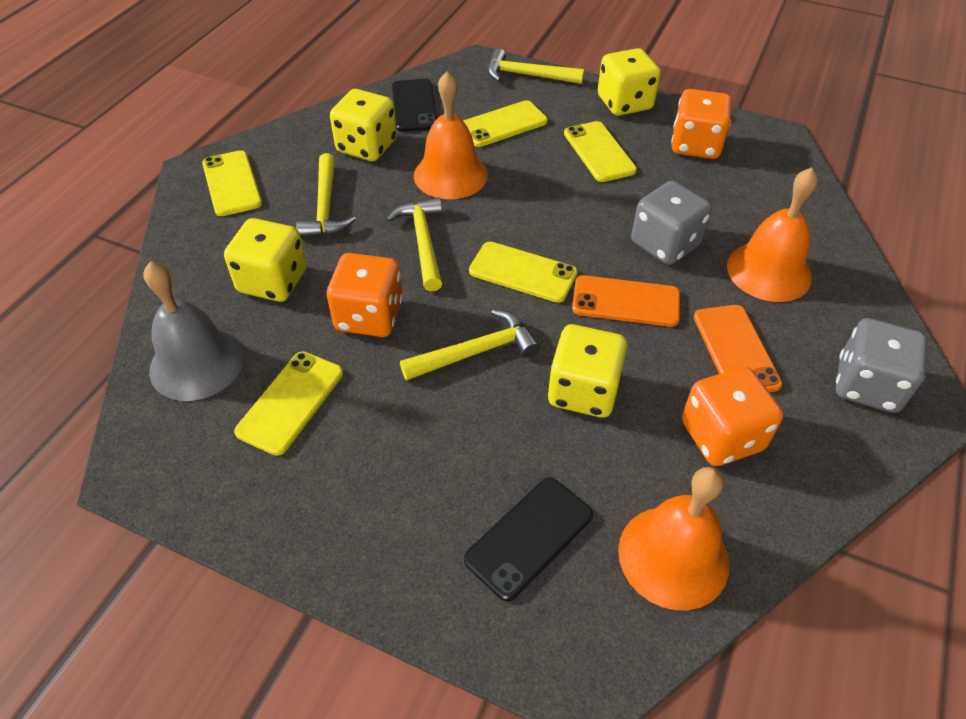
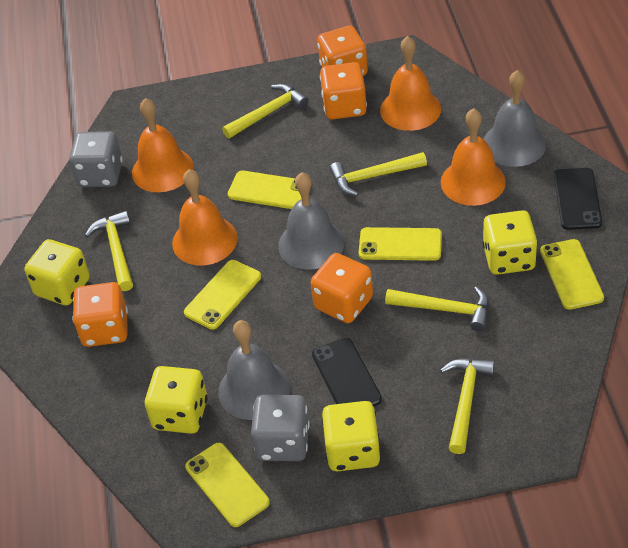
grey bell: [143,261,244,401] = 1 -> [218,320,290,420] [278,172,344,270] [484,70,546,167] = 3
orange bell: [414,71,488,199] [618,467,730,610] [727,167,818,302] = 3 -> [132,98,194,192] [172,169,237,265] [380,36,441,131] [441,108,506,206] = 4
orange dice: [327,253,403,337] [671,89,732,159] [682,367,783,466] = 3 -> [72,282,128,347] [310,253,373,323] [317,26,368,76] [320,62,367,120] = 4
orange phone: [572,275,680,327] [694,305,782,392] = 2 -> none = 0
yellow hammer: [296,153,356,238] [386,197,442,292] [400,309,540,380] [488,48,584,84] = 4 -> [85,211,133,291] [222,84,309,139] [329,152,427,196] [385,286,489,332] [440,359,495,454] = 5

